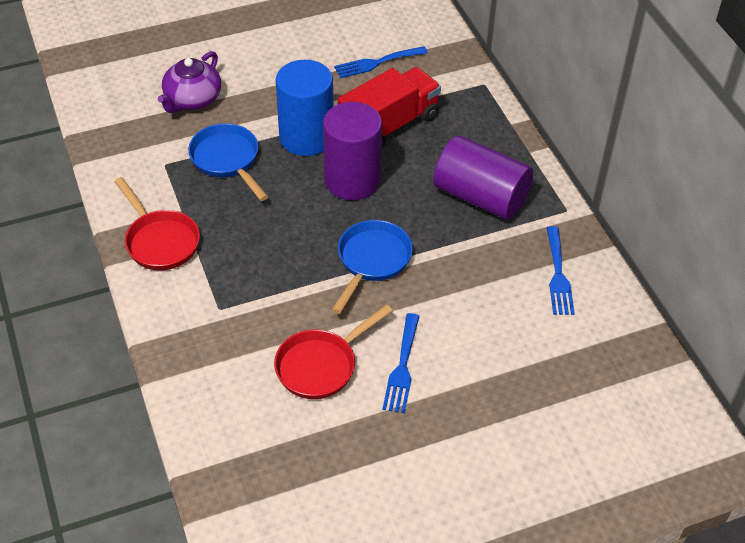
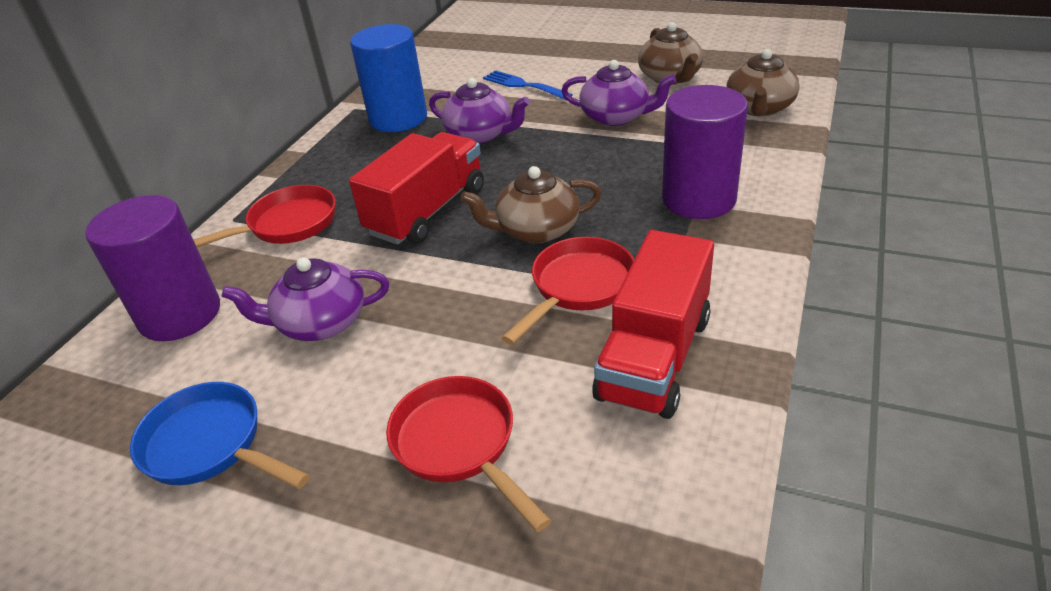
blue fork: [334,46,428,78] [382,313,419,413] [547,226,575,315] = 3 -> [483,70,573,100] = 1
blue pan: [188,123,268,201] [332,220,413,314] = 2 -> [130,382,310,489] = 1
brown teapot: none = 0 -> [460,166,602,243] [638,22,703,85] [726,49,800,116] = 3
purple teapot: [158,51,221,113] = 1 -> [222,257,389,341] [429,78,530,144] [562,60,676,126] = 3
red pan: [114,177,200,270] [274,304,393,399] = 2 -> [194,185,336,247] [386,376,551,532] [502,237,634,345] = 3
red truck: [338,67,441,148] = 1 -> [349,132,484,245] [592,230,714,419] = 2

